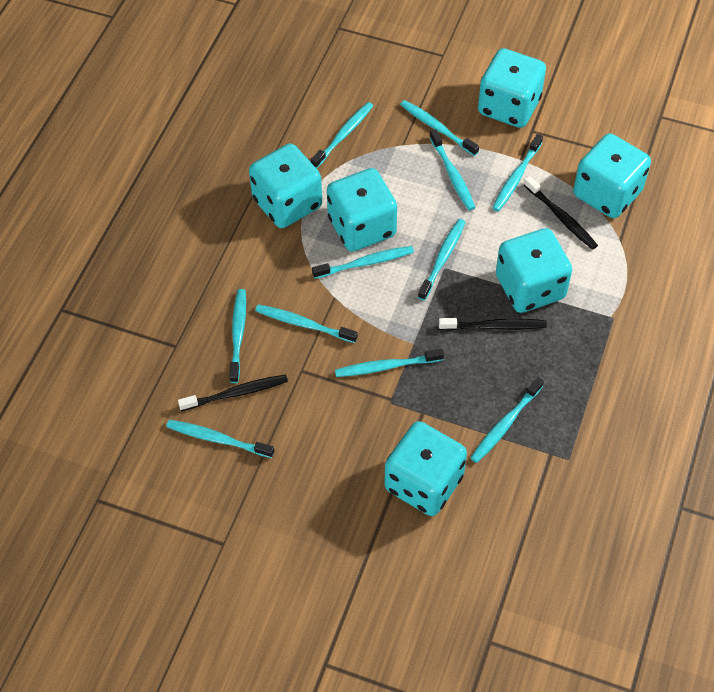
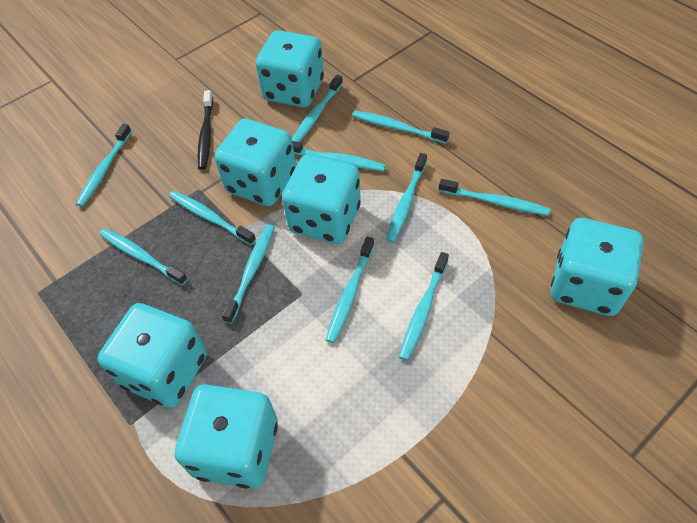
black toothbrush: [178,374,288,411] [439,318,547,331] [524,176,598,250] = 3 -> [198,90,213,170] = 1

